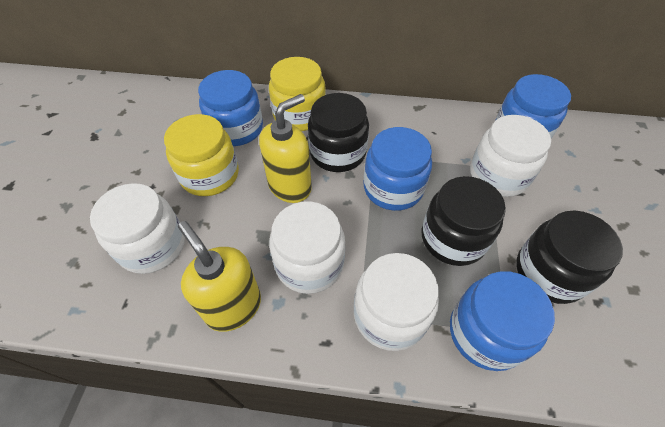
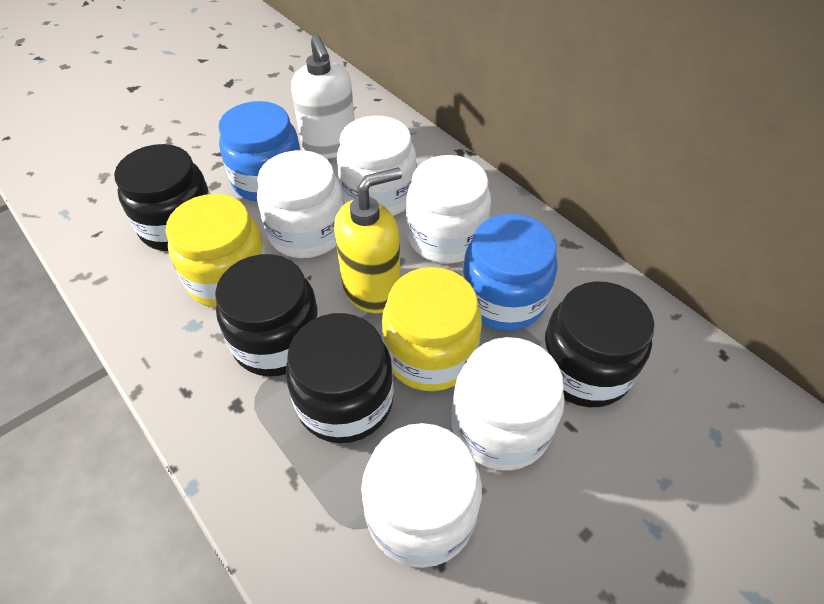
black jar: [308,93,369,172] [422,176,506,266] [516,210,623,304] = 3 -> [114,144,210,251] [215,254,320,377] [286,313,394,443] [541,281,655,407] = 4
blue jar: [198,70,263,146] [363,127,432,211] [450,271,555,371] [495,74,571,139] = 4 -> [218,101,301,202] [462,214,558,331] = 2
white jar: [90,183,185,274] [269,201,345,294] [354,253,439,351] [470,115,551,197] = 4 -> [257,150,344,258] [337,116,416,216] [361,423,482,568] [406,155,491,264] [452,337,565,471] = 5
white soap dispenser: none = 0 -> [291,35,355,159] = 1
yellow soap dispenser: [178,221,261,332] [259,94,312,203] = 2 -> [334,167,402,313] = 1

